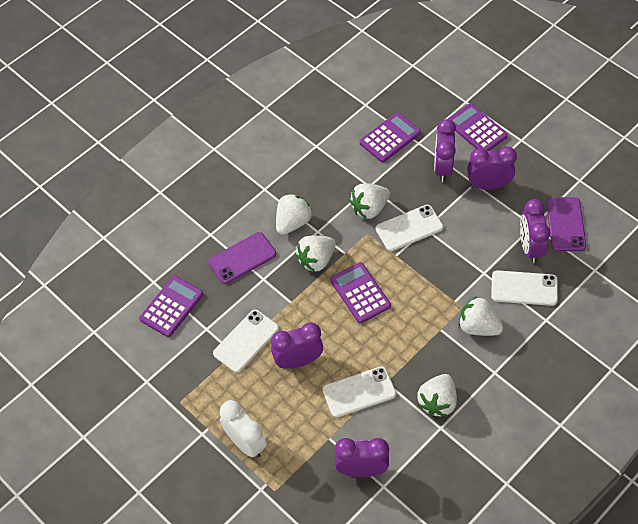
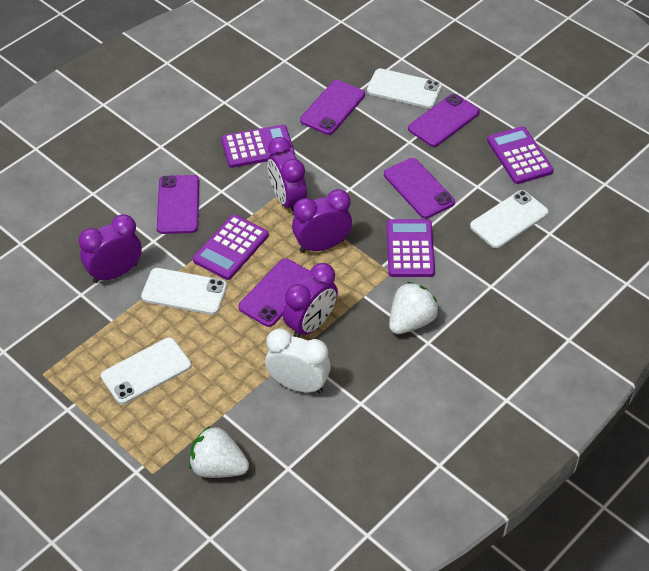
purple clock: [271,323,323,369] [335,438,389,477] [434,119,456,182] [467,147,517,190] [520,199,550,263] = 5 -> [79,214,142,283] [267,137,307,214] [283,263,338,338] [292,189,352,253] = 4
purple phone: [208,232,276,284] [546,197,586,251] = 2 -> [157,175,199,234] [238,258,311,327] [300,80,365,135] [384,158,455,219] [408,94,480,147] = 5
white strawberry: [276,193,313,235] [295,235,336,272] [350,183,390,219] [417,374,457,417] [458,296,503,336] = 5 -> [189,426,249,478] [389,282,439,334] = 2

